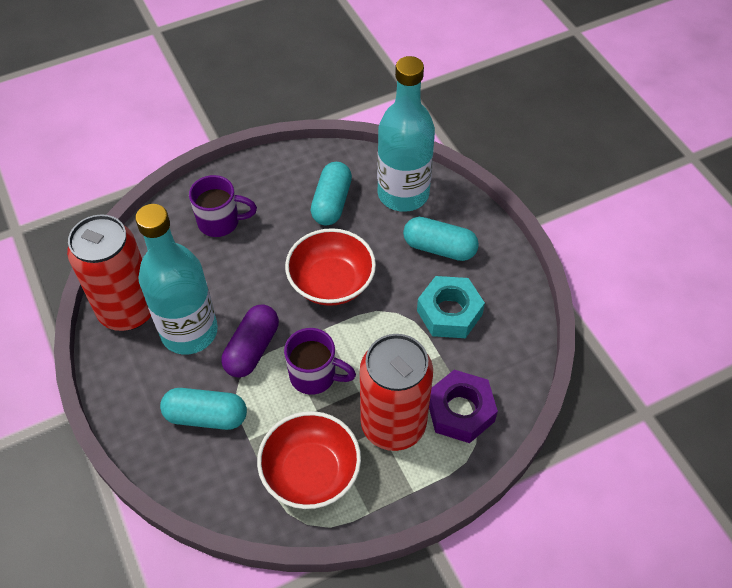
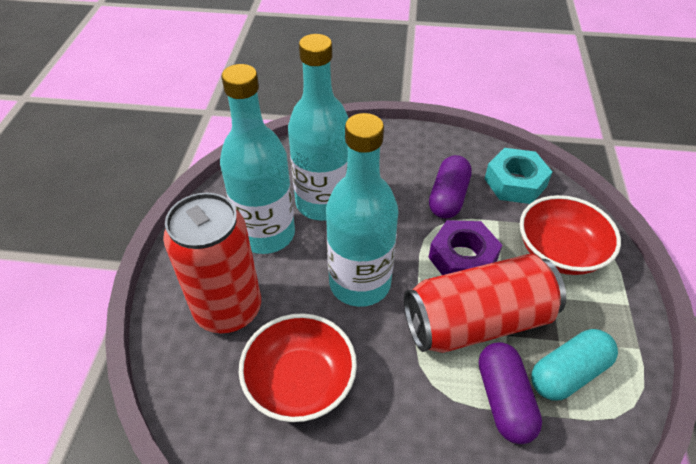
purple capsule: [221,304,279,378] = 1 -> [429,155,472,219] [479,342,542,444] = 2
purple mug: [189,175,257,237] [284,328,356,395] = 2 -> none = 0
turquoise bottle: [135,204,218,354] [377,56,435,212] = 2 -> [220,64,295,254] [288,34,349,221] [326,113,398,307] = 3
turquoise capsule: [160,388,247,430] [311,162,352,226] [403,217,479,261] = 3 -> [531,329,618,401] = 1

